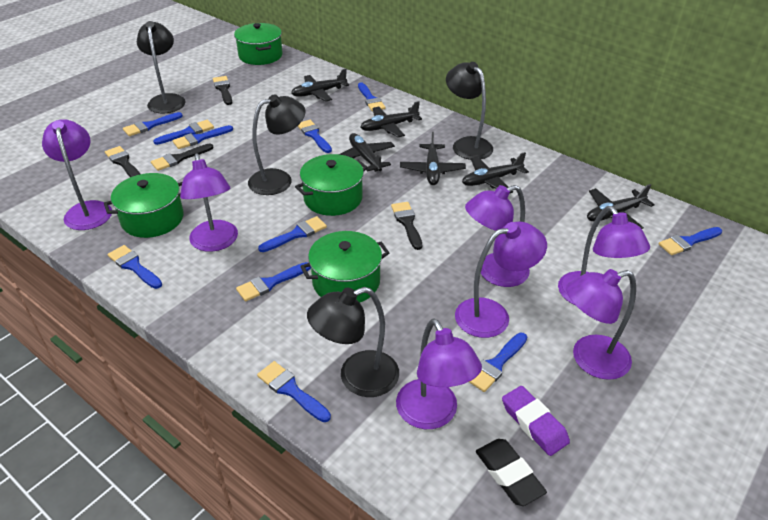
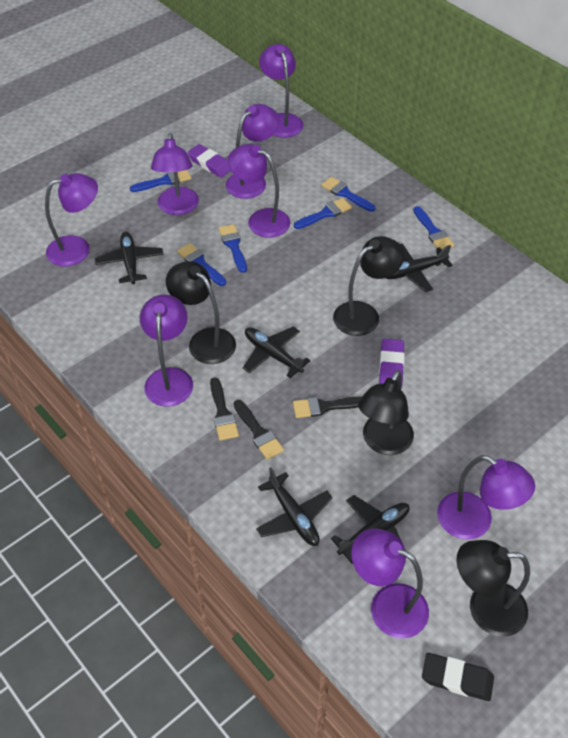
black brush: [105,146,140,177] [151,143,214,171] [213,76,232,105] [391,202,422,250] = 4 -> [210,377,239,441] [234,400,284,460] [293,396,362,418] = 3
black plane: [291,69,349,102] [339,133,395,172] [360,101,422,137] [400,132,466,185] [462,152,529,194] [587,184,655,229] = 6 -> [95,232,163,284] [243,326,311,378] [256,467,333,546] [331,495,410,564] [386,243,453,292] = 5
blue brush: [108,245,162,289] [123,112,183,136] [153,120,214,145] [172,125,233,149] [236,262,311,301] [257,361,331,422] [258,216,327,252] [298,120,332,153] [358,82,386,111] [469,333,527,392] [659,227,722,255] = 11 -> [130,170,191,192] [177,243,226,286] [218,224,247,273] [294,198,352,229] [321,177,375,212] [413,206,454,250] = 6
green pot: [104,173,184,238] [234,23,283,65] [295,154,368,216] [300,231,389,302] = 4 -> none = 0
purple eraser: [502,386,570,456] = 1 -> [187,144,231,178] [379,339,405,388] = 2
purple lamp: [42,119,112,230] [180,153,238,252] [396,319,482,429] [455,222,547,338] [465,185,530,287] [558,206,650,305] [566,269,636,380] = 7 -> [45,173,98,267] [140,294,193,407] [151,133,199,215] [226,104,279,199] [228,144,290,238] [259,44,304,138] [351,528,429,639] [437,455,535,540] = 8

